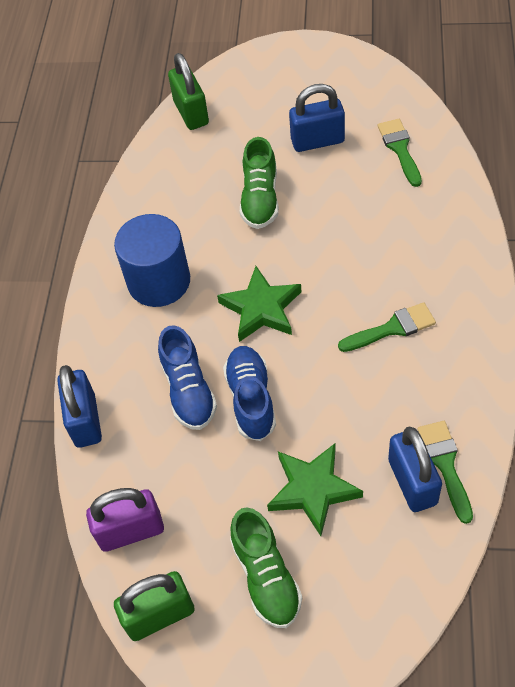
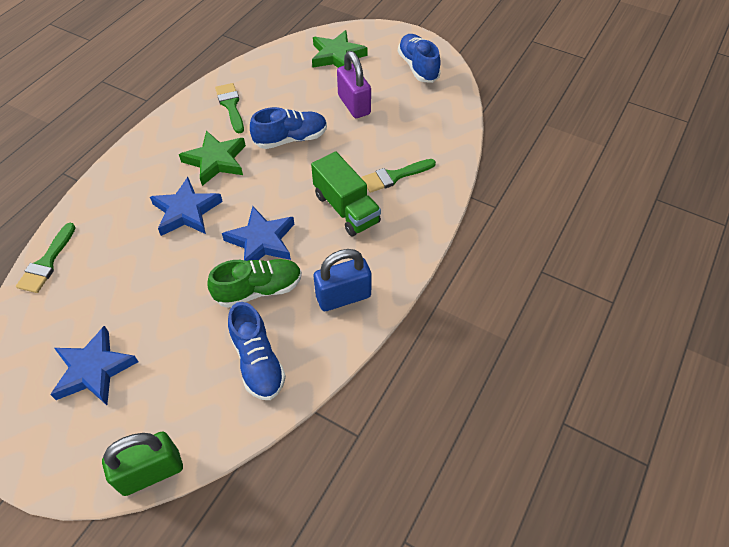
blue cylinder: [114,214,190,307] = 1 -> none = 0
blue padlock: [57,365,102,448] [289,84,345,152] [388,426,442,512] = 3 -> [314,249,372,311] = 1
blue shoe: [158,325,217,430] [223,346,276,441] = 2 -> [228,302,286,400] [250,107,327,149] [398,34,441,83] = 3
blue star: none = 0 -> [50,326,138,405] [150,177,223,236] [222,206,294,261] = 3
green padlock: [114,571,195,641] [168,53,209,130] = 2 -> [102,432,183,496] = 1
green shoe: [230,507,302,628] [240,137,279,229] = 2 -> [208,259,302,308] = 1
green truck: none = 0 -> [311,152,381,236] = 1

